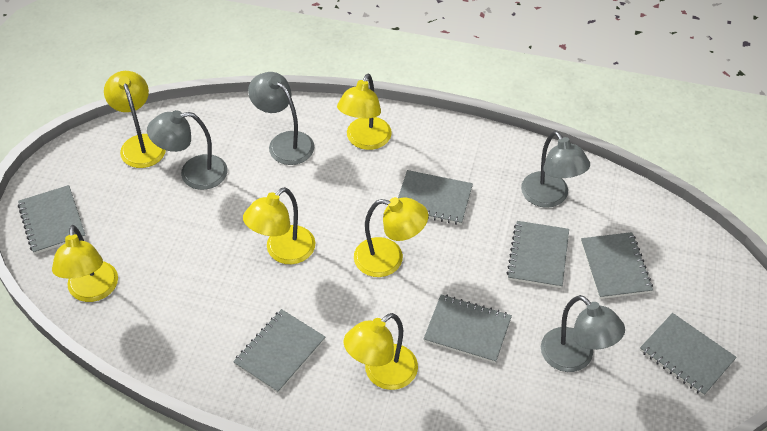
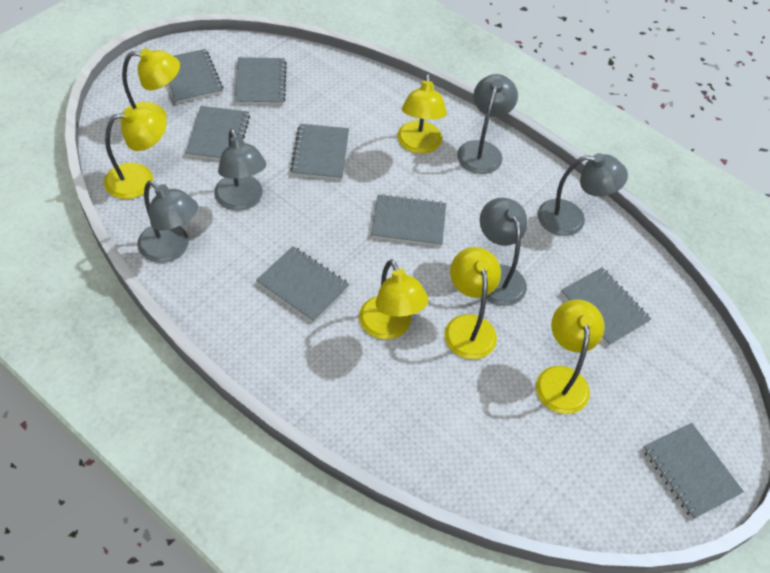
grey lamp: [147,110,227,190] [248,72,314,165] [521,131,590,208] [541,295,625,372] = 4 -> [137,180,198,263] [214,129,266,211] [457,74,518,174] [480,198,528,306] [538,153,628,236] = 5
grey notebook: [18,185,86,254] [233,309,325,393] [398,170,473,225] [423,294,512,363] [507,221,569,288] [581,232,653,299] [640,313,737,396] = 7 -> [169,49,223,103] [186,106,250,160] [235,57,287,105] [256,246,350,323] [290,124,349,180] [371,194,446,247] [561,267,651,346] [643,423,744,519] = 8

